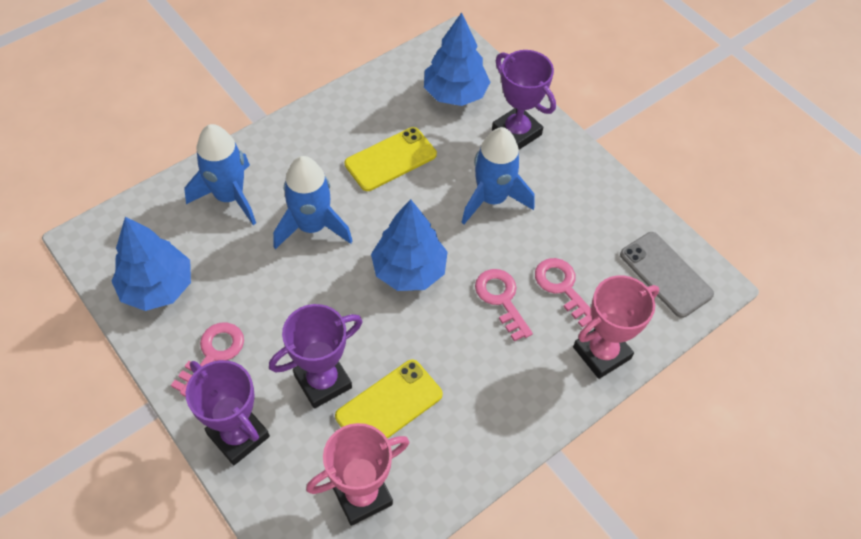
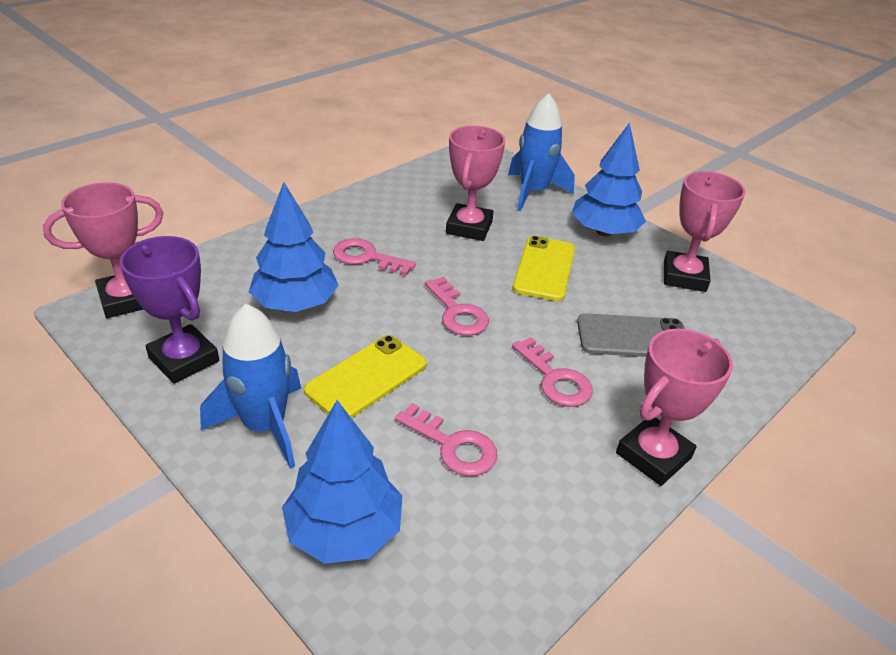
blue rocket: [184,124,256,225] [273,156,352,249] [461,127,534,224] = 3 -> [200,304,301,469] [508,93,575,211] = 2
pink key: [171,322,244,397] [475,269,533,342] [535,258,592,328] = 3 -> [333,238,416,276] [395,403,497,476] [425,277,489,336] [512,337,593,407] = 4
pink trophy: [306,423,409,526] [573,275,659,379] = 2 -> [43,182,163,318] [446,126,505,241] [616,329,733,486] [664,171,745,292] = 4
purple trophy: [186,360,270,465] [269,304,362,408] [492,50,556,150] = 3 -> [120,236,219,384] = 1

